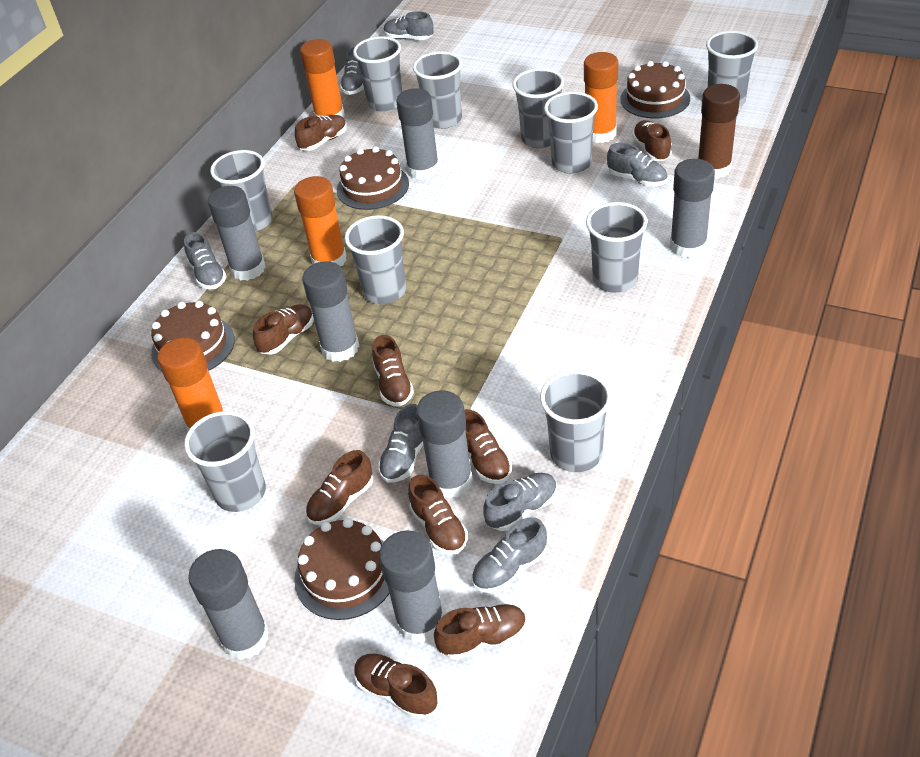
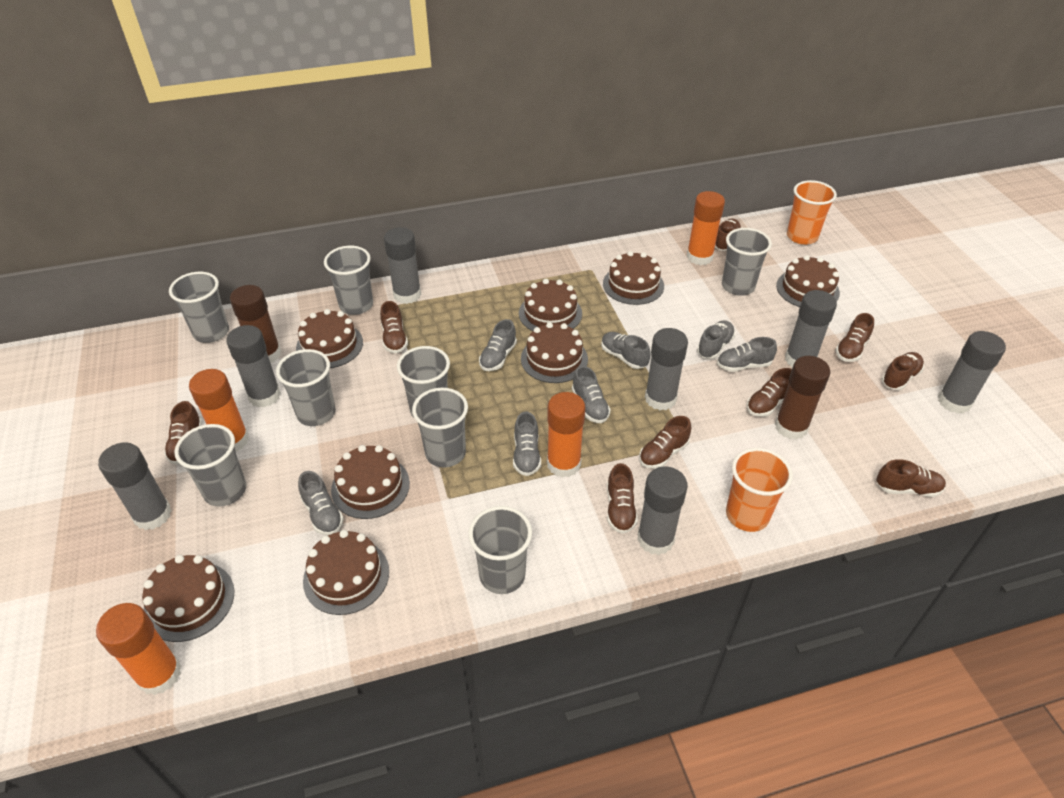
brown cake: [151,301,235,371] [294,518,390,620] [337,146,409,210] [620,61,690,118] = 4 -> [142,555,235,642] [296,309,363,368] [303,530,389,615] [331,445,410,519] [519,279,582,331] [521,322,588,383] [603,251,664,305] [776,255,840,307] = 8
brown glue stick: [698,84,740,179] = 1 -> [230,285,281,363] [775,356,830,440] = 2
grey cup: [184,411,266,512] [210,150,273,232] [345,215,406,304] [353,36,402,112] [413,51,462,129] [512,68,564,148] [540,370,612,472] [544,92,598,174] [586,202,647,293] [706,31,758,107] = 10 -> [169,272,229,343] [174,424,246,507] [276,349,336,426] [324,246,373,315] [397,346,450,419] [412,388,468,468] [468,506,532,594] [722,228,772,296] = 8
orange cup: none = 0 -> [726,448,793,532] [787,180,837,245] = 2

